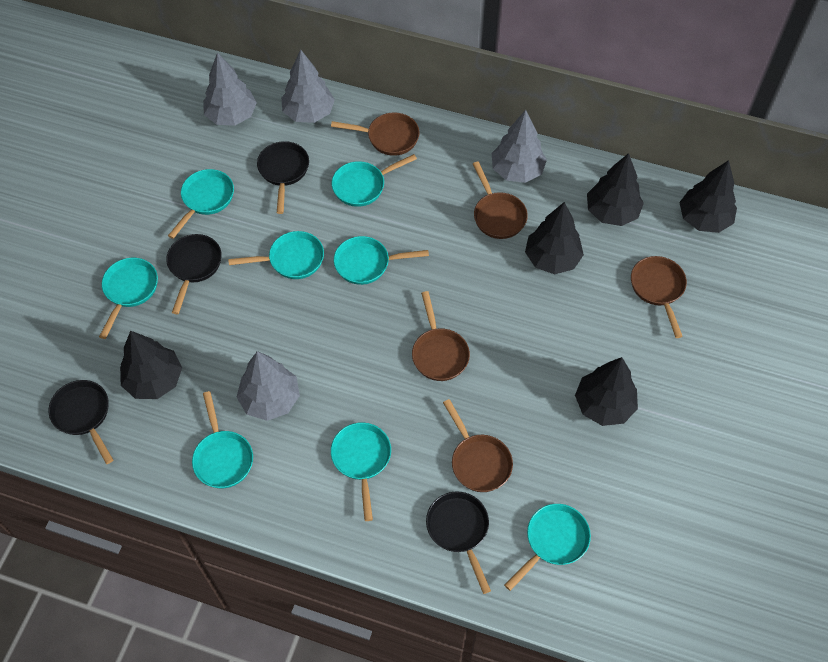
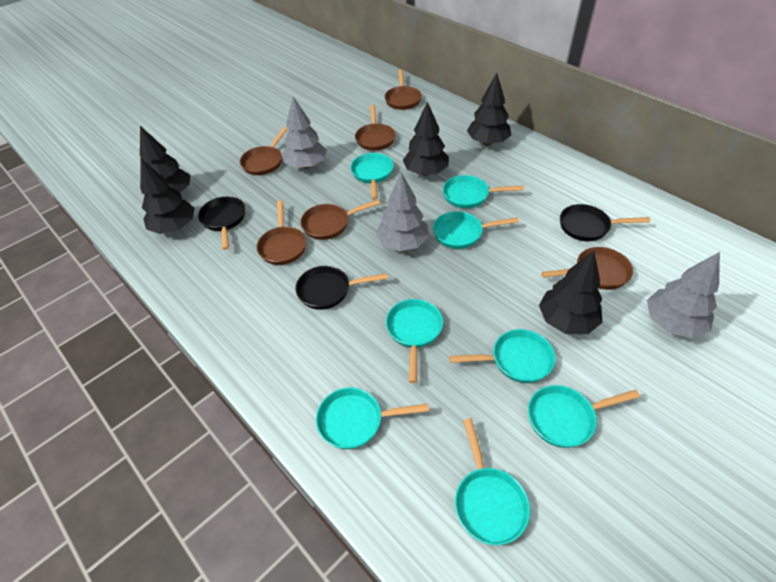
black pan: [49,380,113,464] [166,234,222,314] [257,141,309,214] [426,492,491,594] = 4 -> [198,196,245,250] [295,266,388,310] [560,204,650,241] = 3
brown pan: [331,113,419,156] [412,291,470,381] [443,399,513,492] [473,162,528,239] [631,256,687,338] = 5 -> [240,127,288,175] [256,200,306,265] [300,200,380,240] [355,105,395,151] [384,70,422,110] [541,247,633,290] = 6
grey tree: [203,52,257,126] [237,351,300,421] [281,50,335,123] [492,110,547,183] = 4 -> [282,97,327,169] [376,172,429,251] [647,252,720,338] = 3

